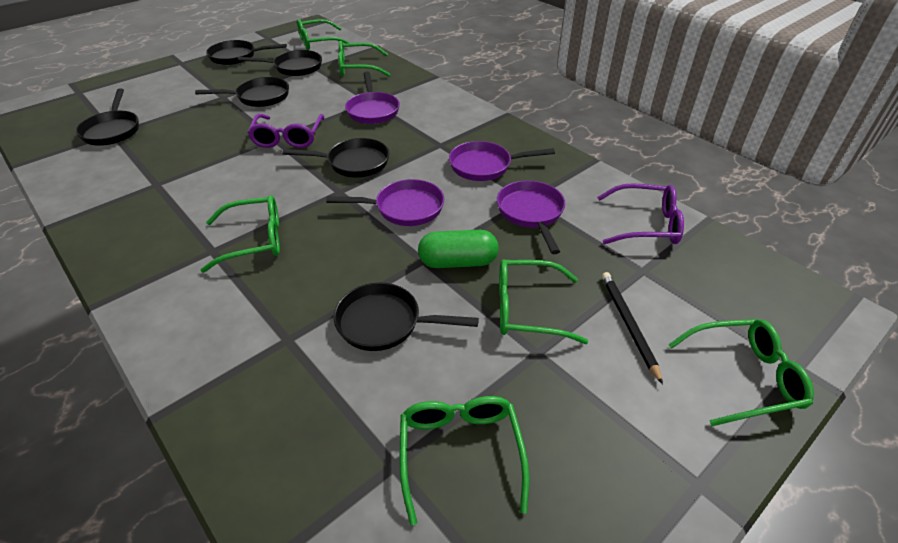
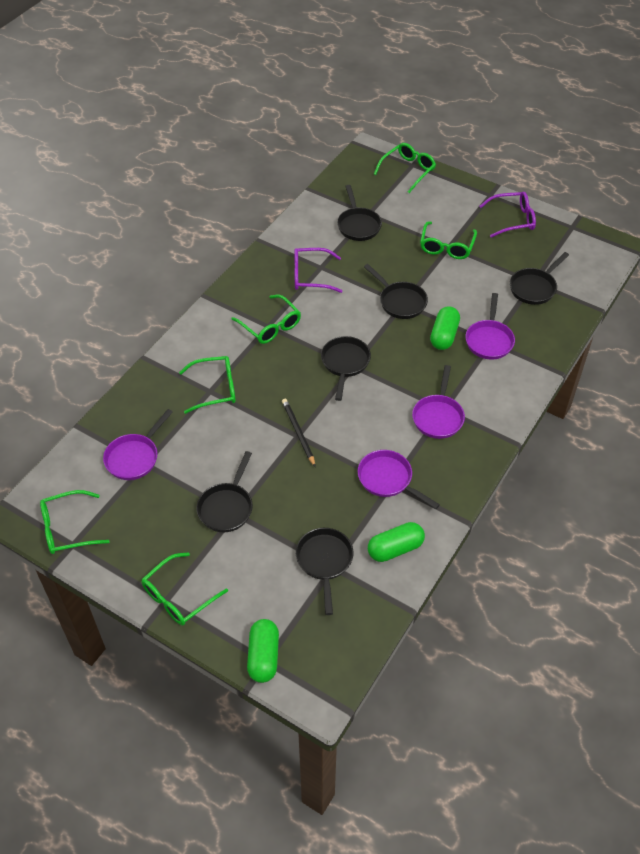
green capsule: [418,230,499,268] = 1 -> [247,619,279,683] [368,522,425,562] [430,306,460,350] = 3

